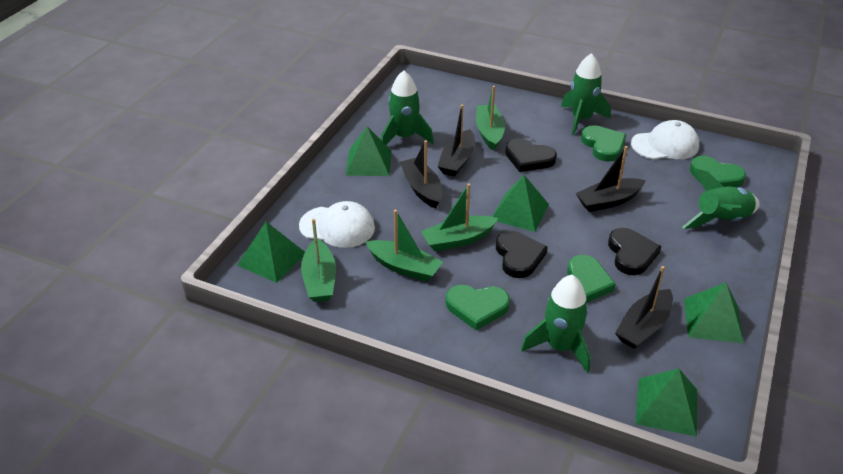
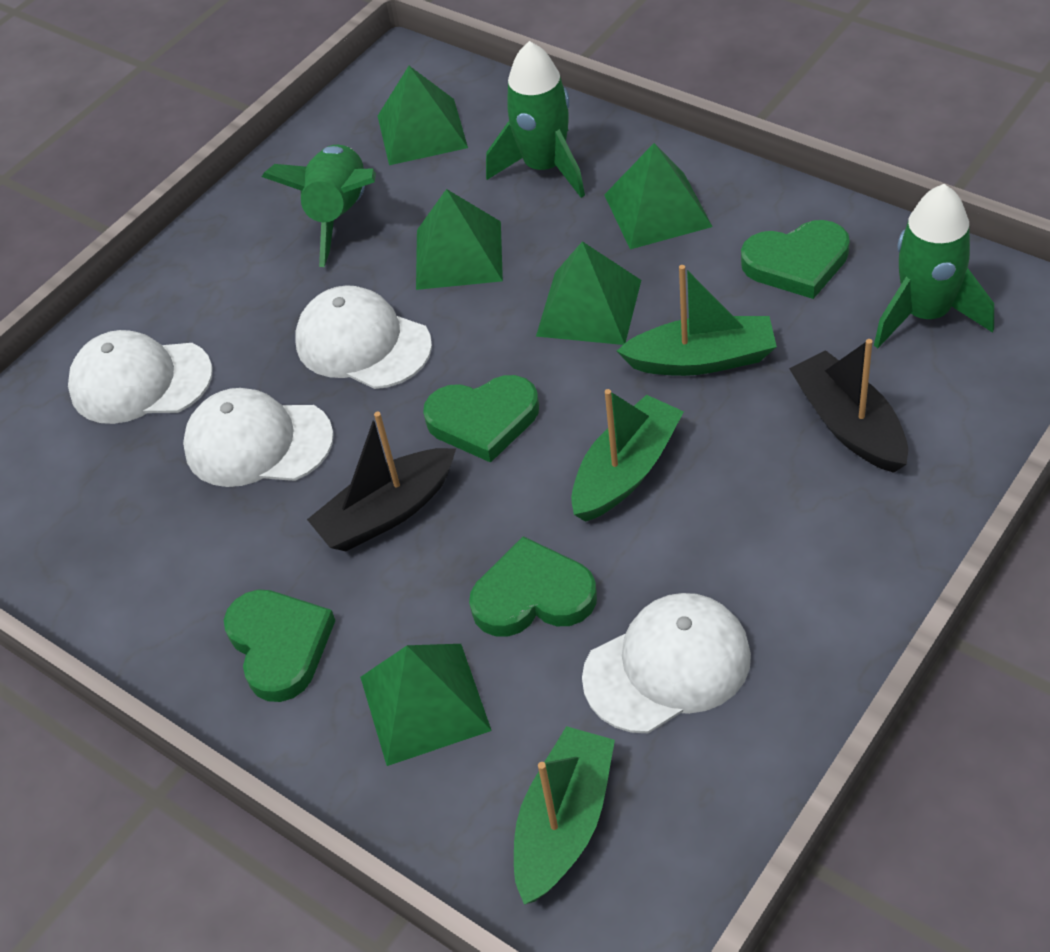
black boat: [400,140,442,208] [437,104,475,177] [576,146,646,212] [615,266,673,349] = 4 -> [307,412,456,551] [789,339,908,473] = 2
black heart: [496,231,547,278] [505,138,557,172] [608,228,661,275] = 3 -> none = 0
green boat: [301,219,336,302] [366,210,443,281] [421,183,498,251] [476,86,505,151] = 4 -> [514,726,615,905] [571,389,684,522] [617,265,777,376] = 3
green rocket: [381,70,434,145] [521,275,591,373] [561,53,611,135] [682,168,760,229] = 4 -> [262,145,376,267] [486,41,585,198] [874,184,994,348] = 3
white cap: [299,201,375,248] [631,120,699,159] = 2 -> [68,330,213,424] [183,388,334,487] [295,285,432,389] [582,593,751,733] = 4

